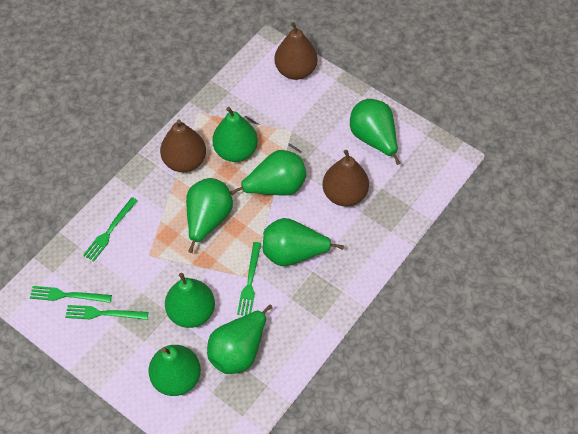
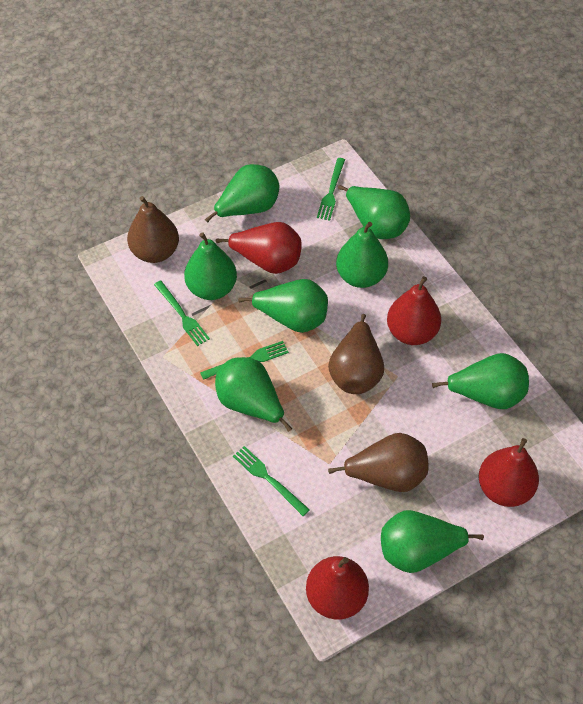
red pear: none = 0 -> [216,222,302,274] [306,556,369,619] [387,276,441,345] [479,438,539,507] = 4

